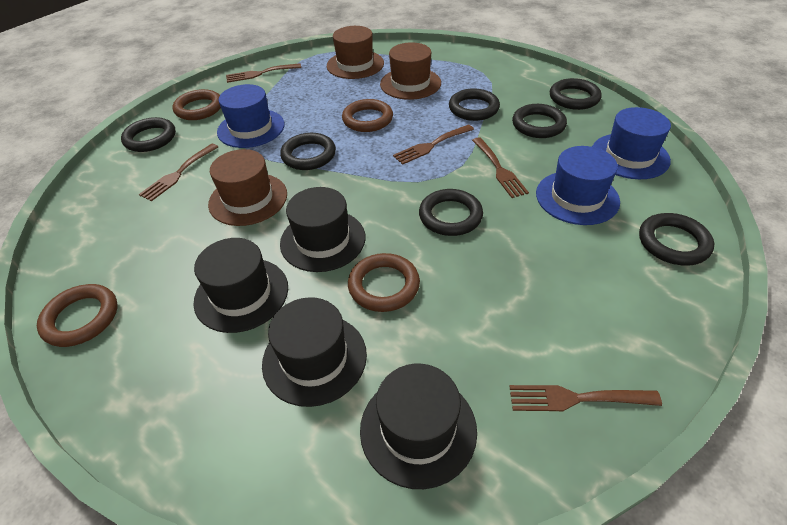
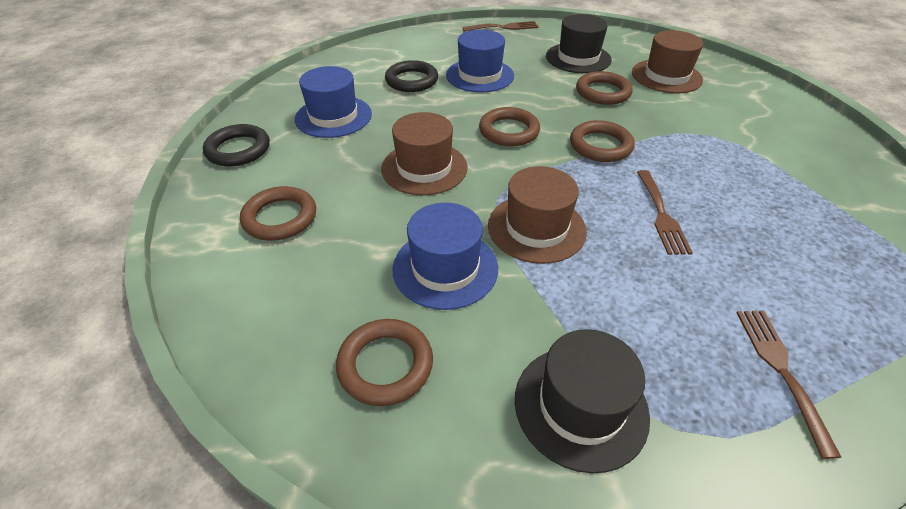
black hat: [194,238,288,333] [262,297,367,407] [280,187,365,272] [360,364,477,489] = 4 -> [515,329,650,473] [546,14,612,73] = 2
black ring: [121,117,176,152] [280,133,336,170] [419,189,483,236] [449,88,500,121] [512,104,567,138] [550,78,602,110] [639,213,714,266] = 7 -> [203,124,270,166] [385,60,438,92] = 2
brown fork: [139,144,218,201] [226,63,301,83] [393,124,474,165] [472,137,529,198] [509,385,662,411] = 5 -> [462,21,538,32] [637,170,693,255] [736,311,842,459] = 3
brown ring: [37,284,117,347] [172,89,221,120] [342,99,393,132] [348,253,420,312] = 4 -> [240,186,316,241] [336,319,433,406] [479,107,540,146] [570,120,635,162] [576,71,633,105] = 5

